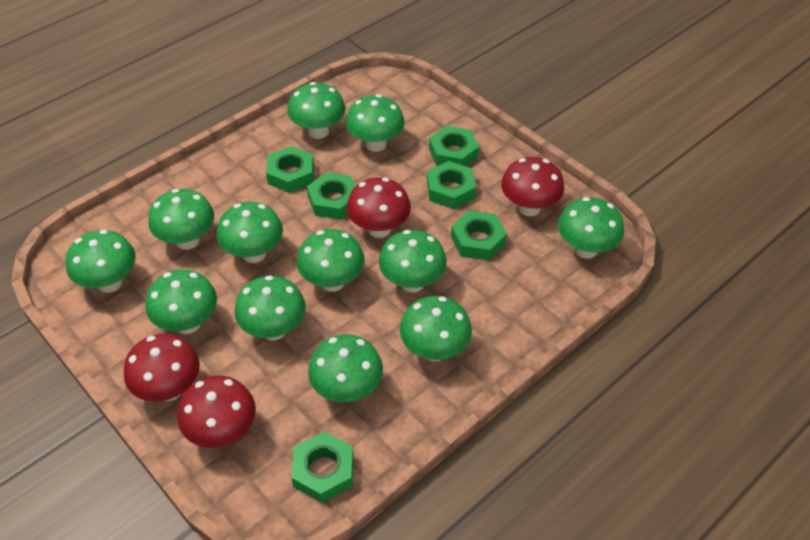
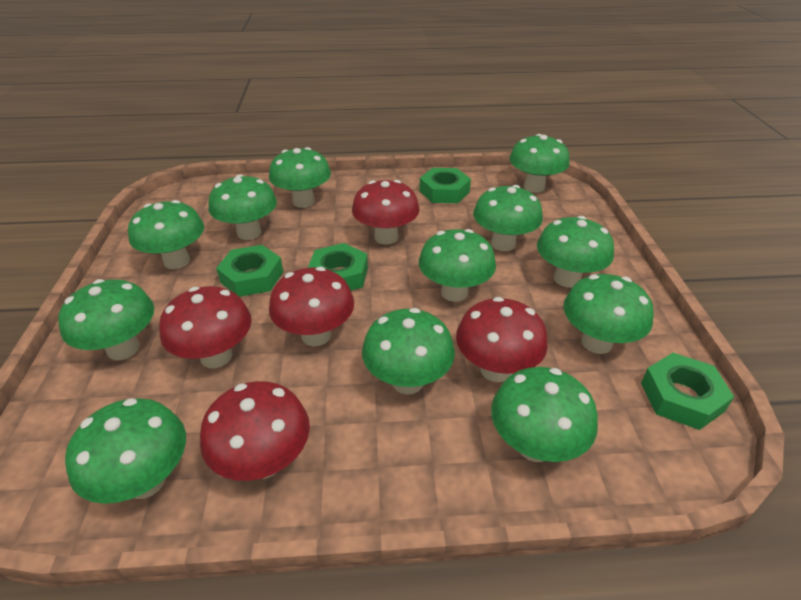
green nut: [266,146,314,193] [291,432,353,503] [307,172,355,220] [427,161,476,209] [429,126,479,166] [451,211,507,261] = 6 -> [216,245,283,297] [308,243,368,291] [419,168,471,203] [641,353,734,430] = 4
red mushroom: [124,334,200,402] [177,376,256,448] [346,177,411,238] [501,157,564,216] = 4 -> [159,286,252,368] [200,381,310,481] [269,267,354,346] [352,180,420,245] [456,297,548,382] = 5

